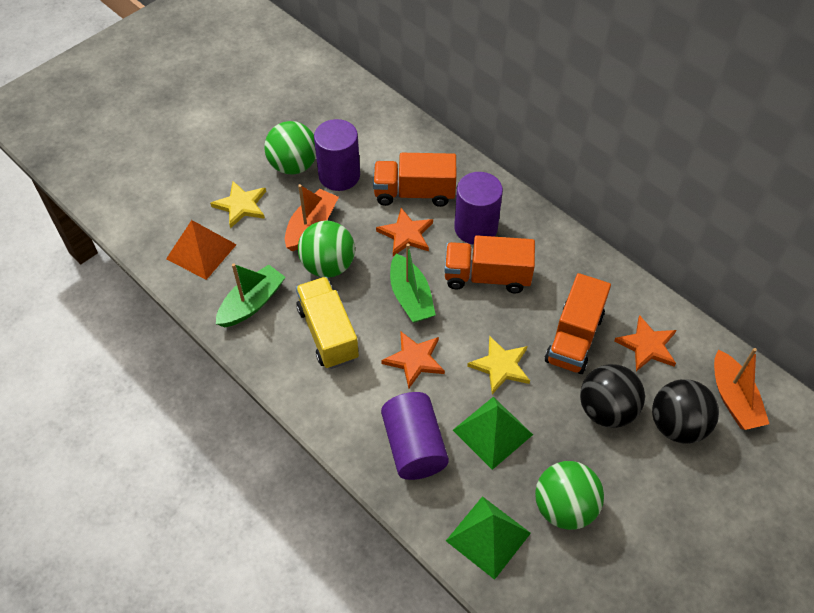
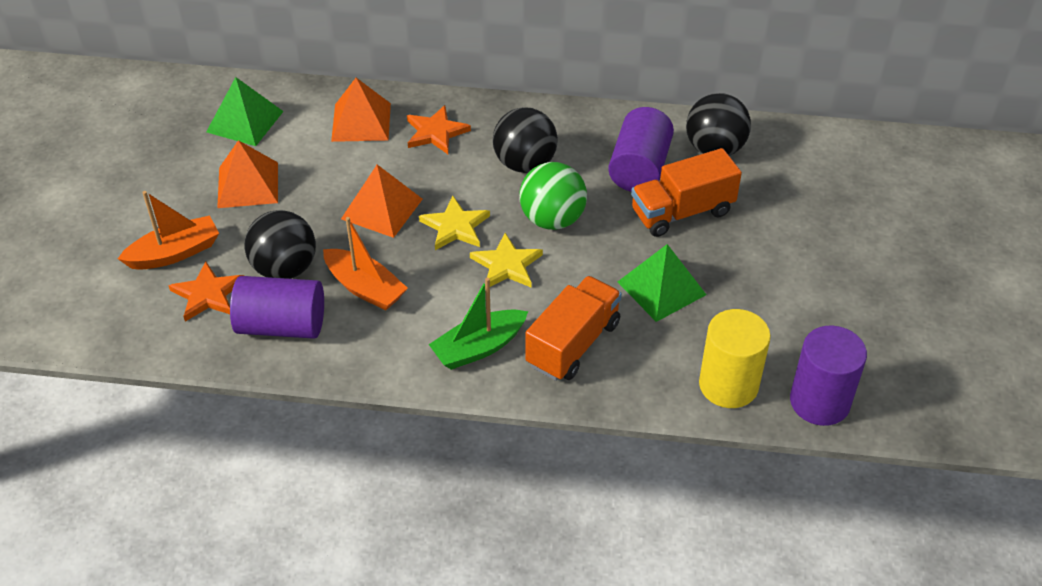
black ball: [580,364,645,428] [652,379,719,444] = 2 -> [245,210,316,279] [493,107,558,173] [686,93,751,156] = 3
green ball: [264,121,316,174] [298,221,355,278] [535,461,604,530] = 3 -> [520,162,587,230] = 1
green boat: [216,263,285,327] [390,243,436,323] = 2 -> [429,278,528,370] = 1
orange pyramid: [166,220,237,280] = 1 -> [217,140,278,208] [331,78,391,142] [341,165,423,238] = 3
orange star: [376,208,433,256] [381,331,445,388] [614,315,676,371] = 3 -> [168,261,244,322] [407,105,471,154] = 2
orange truck: [373,153,456,207] [444,235,535,293] [545,273,611,374] = 3 -> [525,276,622,381] [631,148,742,237] = 2
yellow cylinder: none = 0 -> [699,309,771,408] = 1
yellow truck: [296,277,359,369] = 1 -> none = 0

